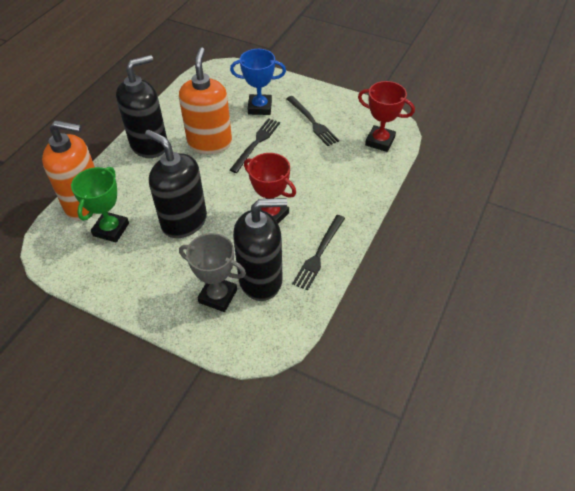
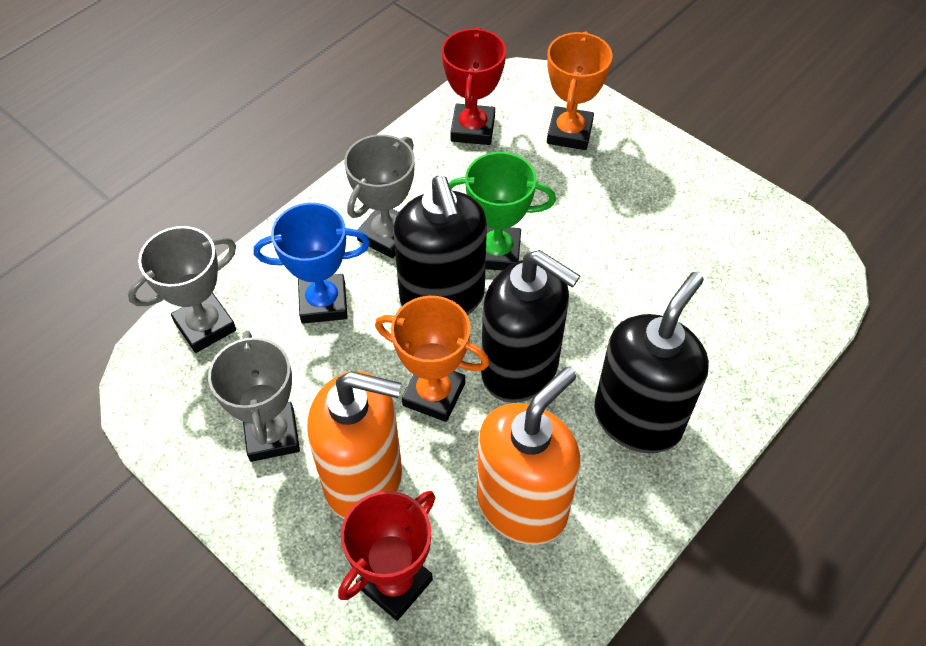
black fork: [230,118,280,173] [286,96,339,146] [292,215,345,291] = 3 -> none = 0
grey trophy: [179,233,246,312] = 1 -> [128,226,236,353] [208,330,300,462] [344,134,415,258] = 3
orange trophy: none = 0 -> [375,296,490,422] [547,31,612,150] = 2

